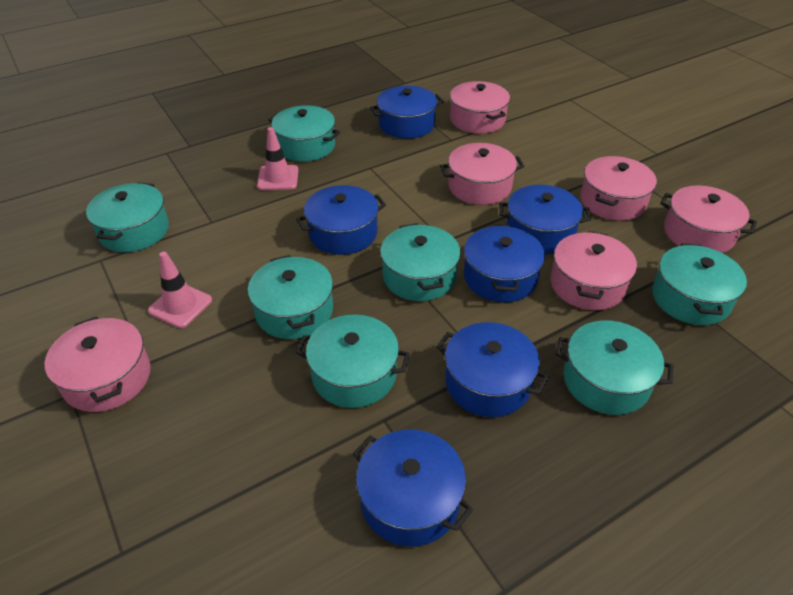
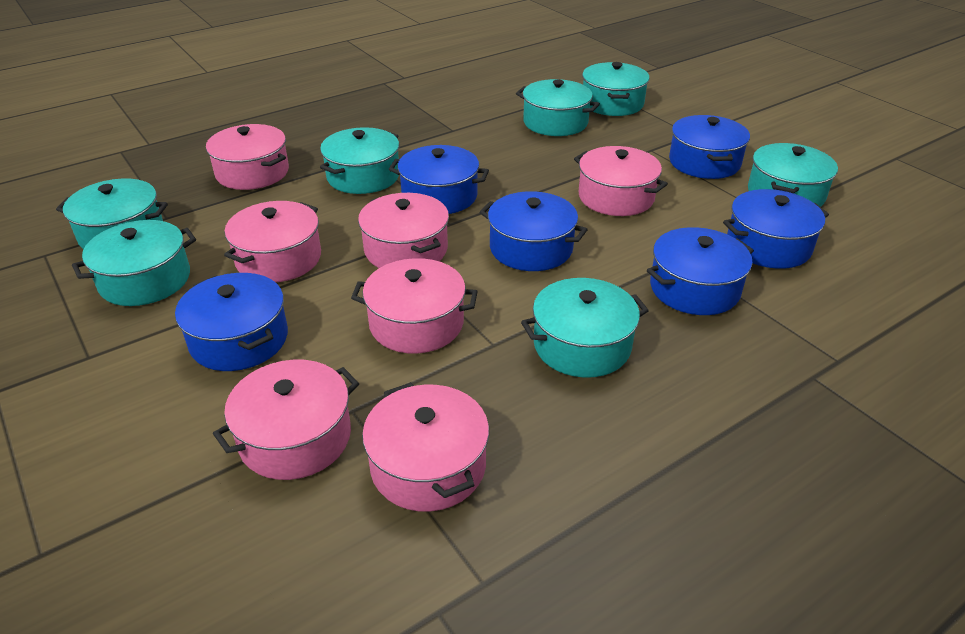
pink pot: [45,316,151,412] [440,143,524,205] [450,81,510,134] [551,231,637,310] [580,156,657,221] [660,185,757,253] = 6 -> [206,124,289,190] [213,360,359,480] [224,201,321,282] [351,258,478,354] [358,193,449,268] [362,382,489,512] [574,146,668,216] = 7
pink traffic cone: [148,252,212,328] [257,127,298,190] = 2 -> none = 0

